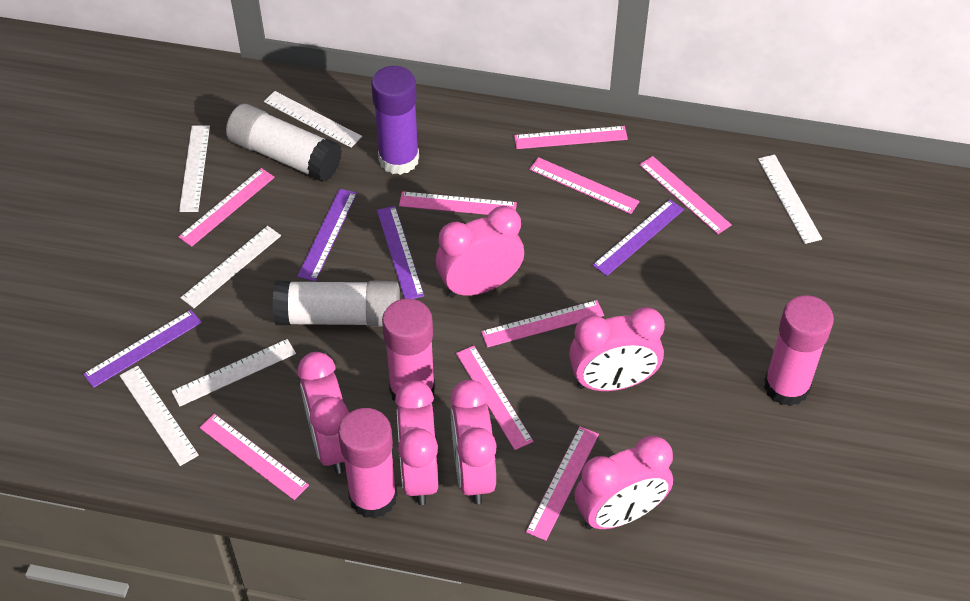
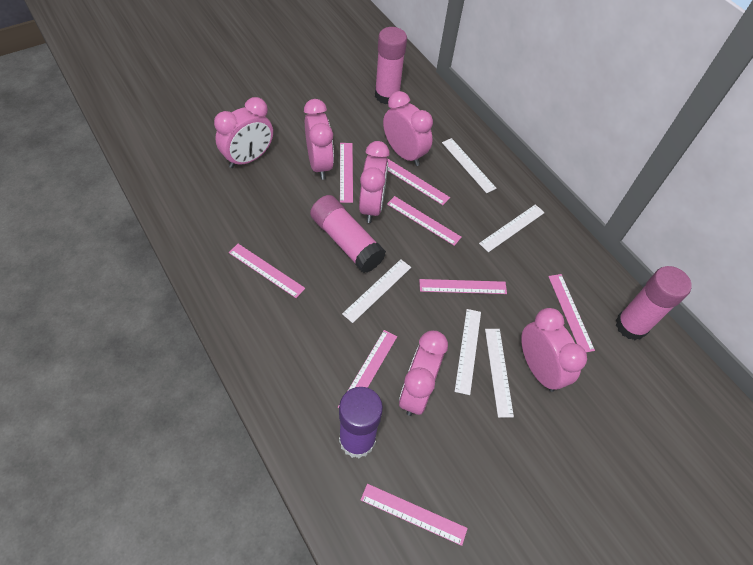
pink ruler: [178,168,275,247] [199,414,309,500] [399,191,517,215] [456,346,533,450] [481,300,604,347] [514,126,628,149] [526,426,599,541] [529,157,640,214] [639,156,732,234] = 9 -> [229,244,305,298] [338,330,397,408] [340,143,353,203] [361,484,468,546] [387,158,450,205] [387,196,461,246] [419,279,507,294] [548,274,595,352] = 8
purple ruler: [83,310,202,388] [297,189,357,282] [377,206,424,299] [592,199,684,276] = 4 -> none = 0
white glue stick: [226,104,342,182] [273,281,400,327] = 2 -> none = 0
white ruler: [119,366,199,466] [171,339,296,407] [179,125,210,212] [180,226,281,308] [264,91,362,148] [758,154,822,244] = 6 -> [342,259,411,323] [442,138,497,193] [455,309,481,395] [479,204,545,252] [485,329,514,418] = 5

